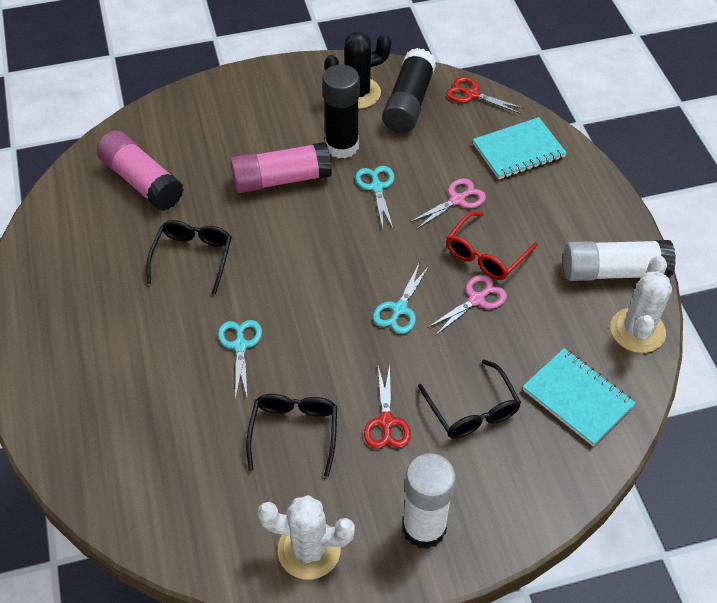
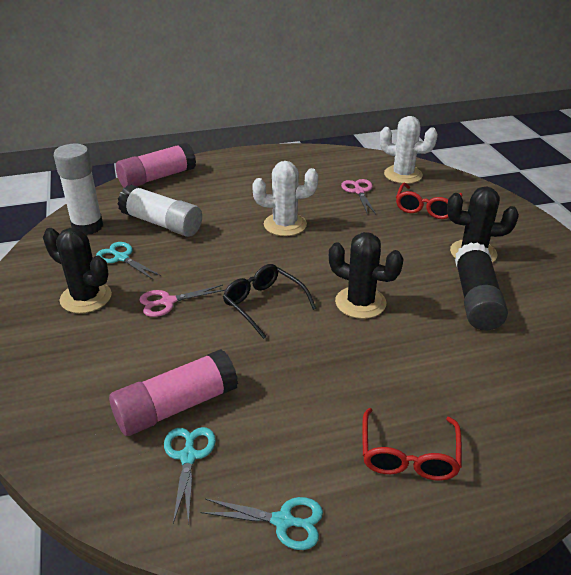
black cactus: [324,32,391,109] = 1 -> [43,228,112,313] [329,232,404,319] [447,186,519,263] = 3
black glasses: [146,220,232,295] [246,394,337,477] [418,360,521,439] = 3 -> [223,264,316,339] = 1
black glue stick: [322,64,360,159] [382,48,436,133] = 2 -> [455,242,508,331] = 1
red glasses: [446,212,538,280] = 1 -> [362,408,462,481] [396,183,462,219] = 2
red scissors: [364,364,411,449] [447,77,524,114] = 2 -> none = 0
turquoise notebook: [473,117,567,179] [522,348,636,446] = 2 -> none = 0

